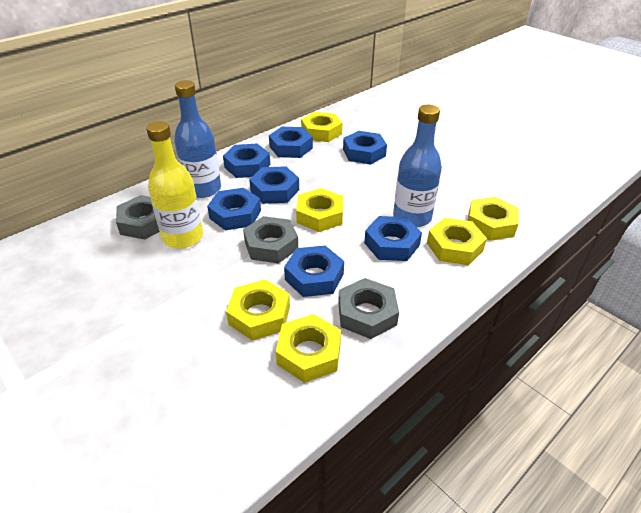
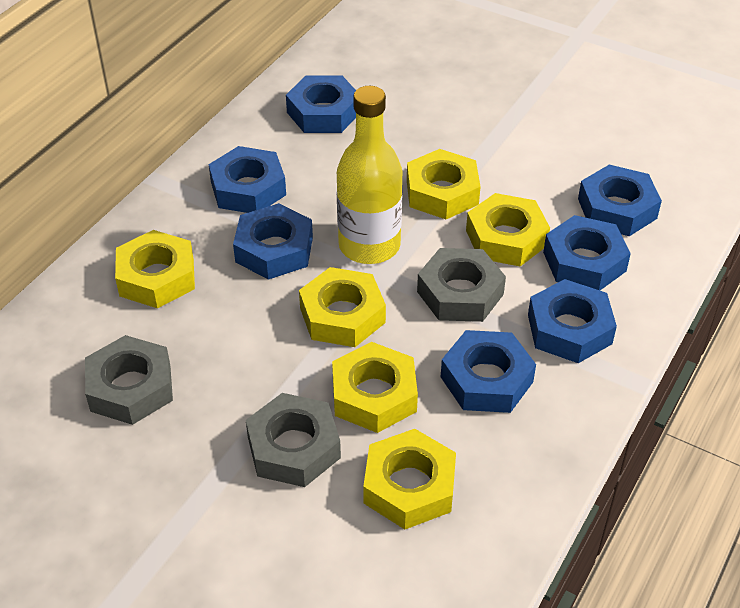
blue bottle: [174,80,221,198] [393,105,442,227] = 2 -> none = 0

